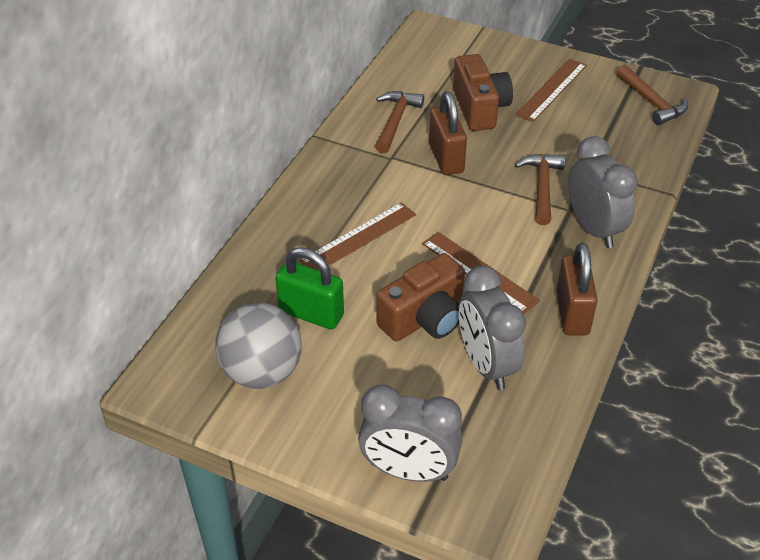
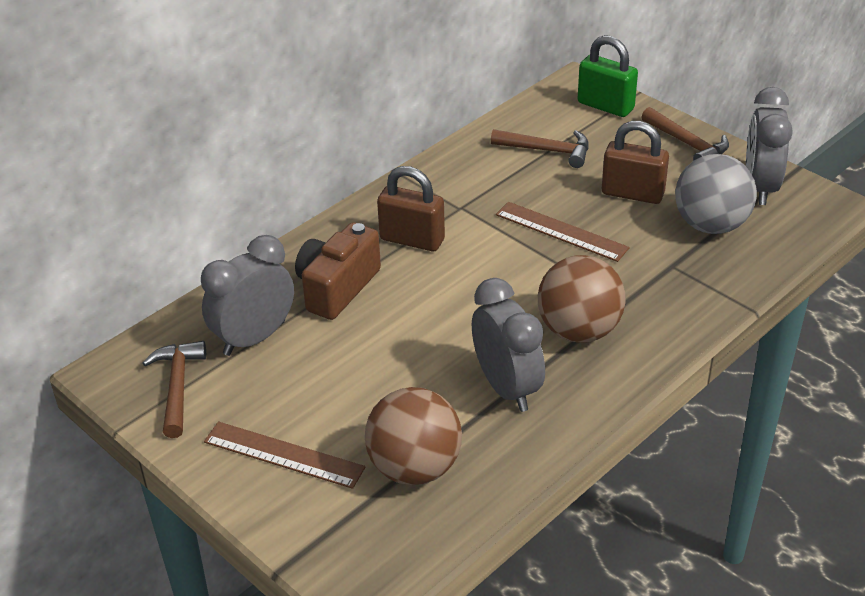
brown ball: none = 0 -> [365,387,462,485] [538,255,625,343] = 2
brown camera: [376,253,465,341] [453,54,513,131] = 2 -> [295,222,381,320] = 1
brown ruler: [299,202,416,271] [422,232,540,314] [515,58,587,122] = 3 -> [204,421,366,489] [496,202,630,262] = 2

